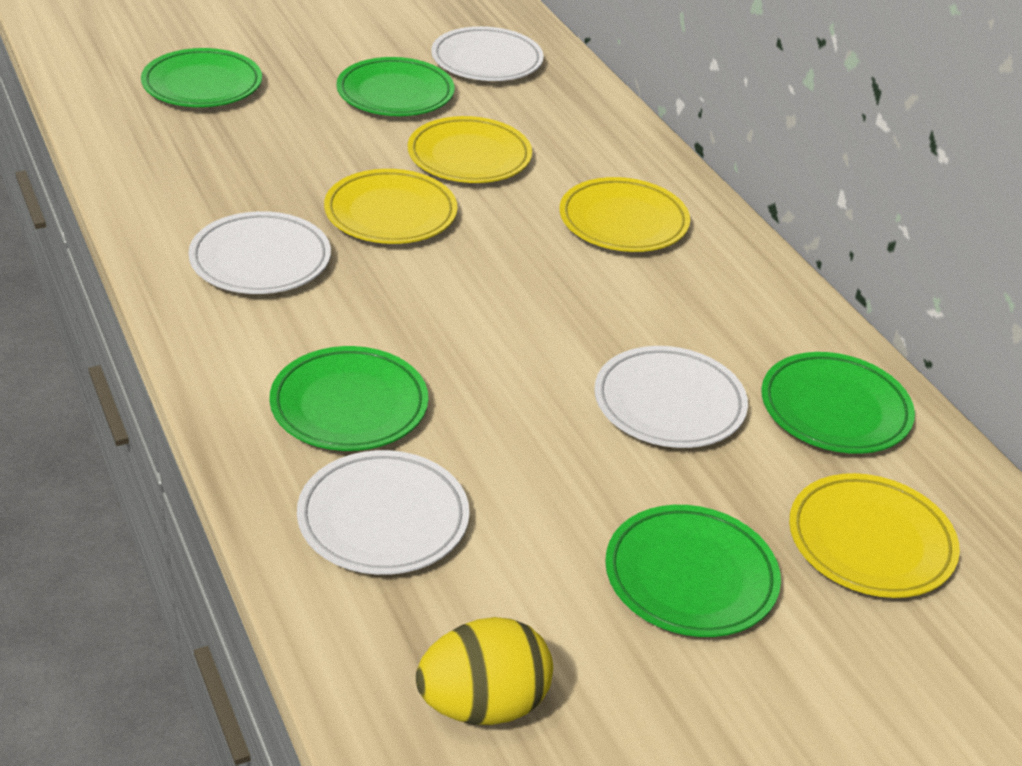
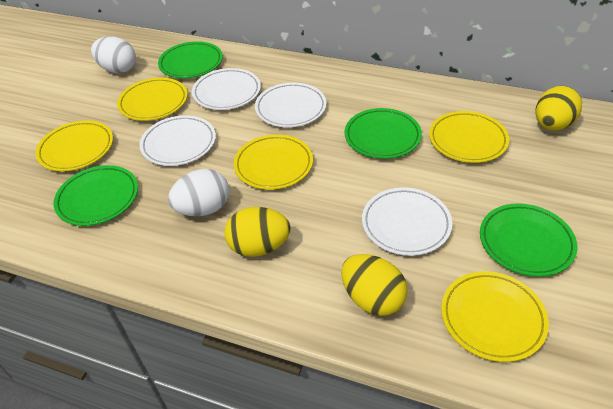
green plate: [141,48,262,107] [269,346,428,451] [336,57,454,116] [605,505,781,637] [761,352,915,454] = 5 -> [53,165,138,226] [158,41,223,78] [344,108,422,159] [480,203,577,277] = 4
white egg: none = 0 -> [91,36,136,73] [168,169,229,216] = 2
yellow egg: [416,617,553,725] = 1 -> [224,207,290,257] [341,254,408,316] [536,86,582,130] = 3
yellow plate: [324,169,458,244] [408,116,532,183] [560,177,690,252] [789,473,960,598] = 4 -> [35,121,113,172] [117,78,188,121] [234,134,313,190] [429,111,509,163] [441,271,549,362] = 5

